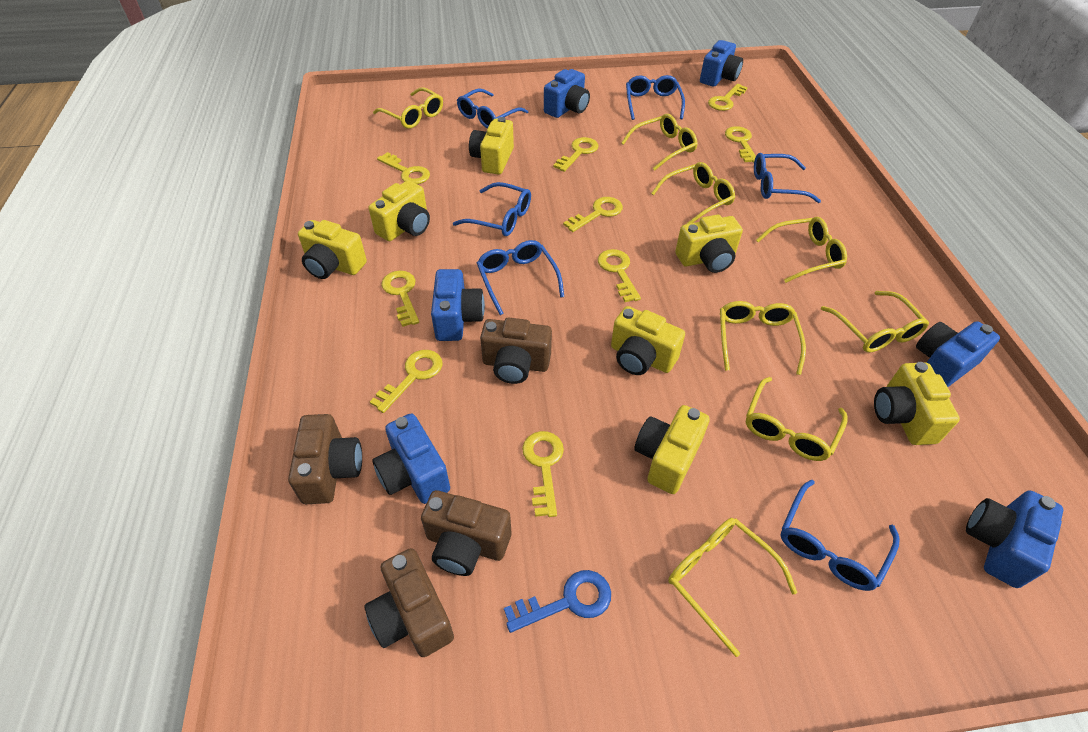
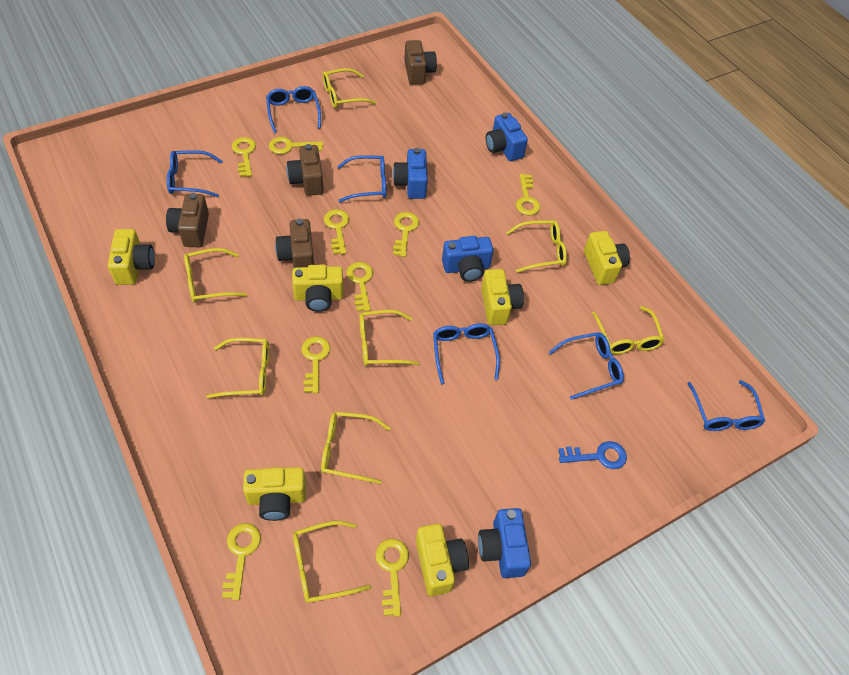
blue camera: [372,414,450,504] [431,269,485,341] [544,69,590,118] [700,40,743,87] [916,321,1000,387] [966,490,1063,588] = 6 -> [393,148,428,199] [442,236,493,282] [478,508,531,578] [486,113,528,161] = 4
yellow camera: [298,220,367,279] [369,180,430,241] [469,117,514,175] [611,306,685,375] [634,405,710,494] [675,214,743,273] [874,362,960,445] = 7 -> [108,229,155,285] [243,467,306,521] [292,265,344,312] [416,524,469,596] [481,269,524,325] [584,231,630,285] = 6

